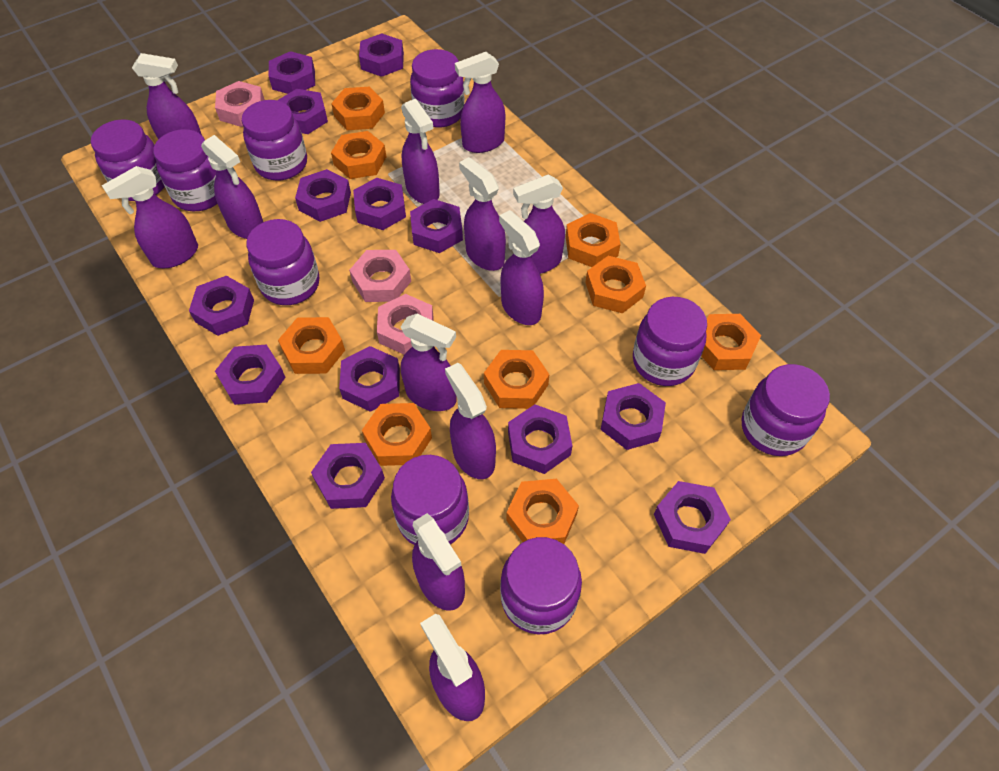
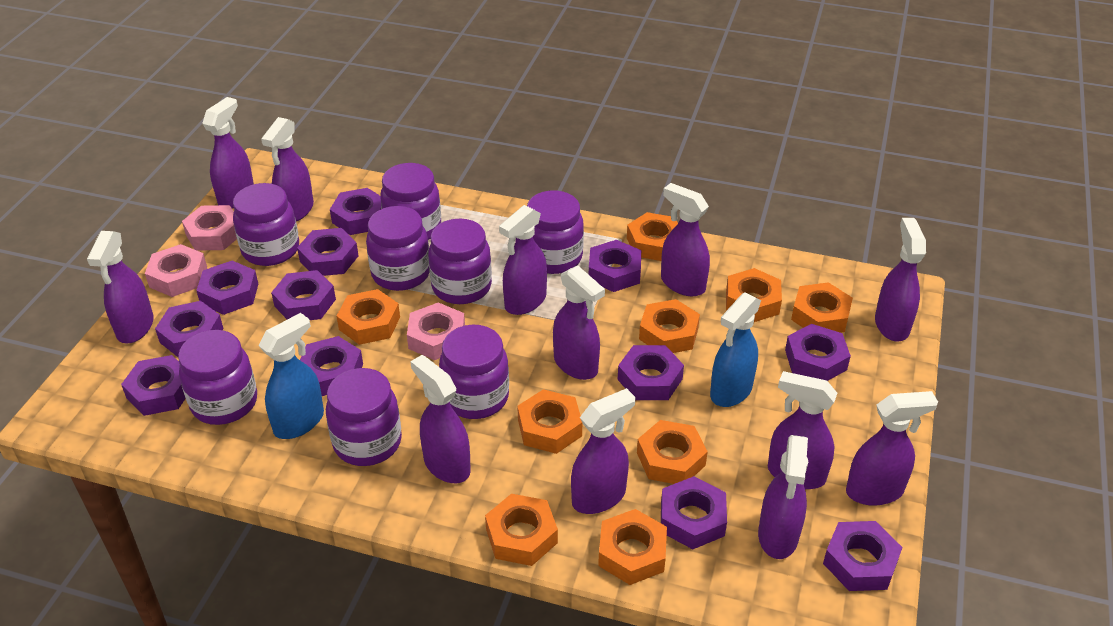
blue spray bottle: none = 0 -> [258,313,324,439] [710,293,761,407] = 2
purple jar: [91,119,165,201] [153,129,217,211] [242,100,307,181] [247,219,320,305] [391,455,469,545] [410,49,465,128] [500,537,582,635] [633,297,707,386] [742,364,830,456] = 9 -> [178,330,257,425] [233,183,299,266] [326,368,402,466] [366,206,429,291] [380,163,441,240] [428,219,492,304] [439,325,509,419] [527,190,584,274] = 8
purple nut: [189,276,254,336] [215,345,286,405] [269,51,315,94] [278,89,328,134] [295,169,351,222] [311,443,385,509] [339,346,400,412] [353,178,406,230] [359,33,404,77] [410,199,463,253] [508,405,572,474] [600,383,666,450] [654,481,731,554] = 13 -> [121,355,186,416] [155,301,224,357] [196,261,258,315] [271,270,336,320] [297,228,359,276] [300,336,363,396] [330,188,381,235] [589,240,641,292] [618,345,684,400] [661,476,727,549] [785,324,851,381] [823,521,903,591] = 12

